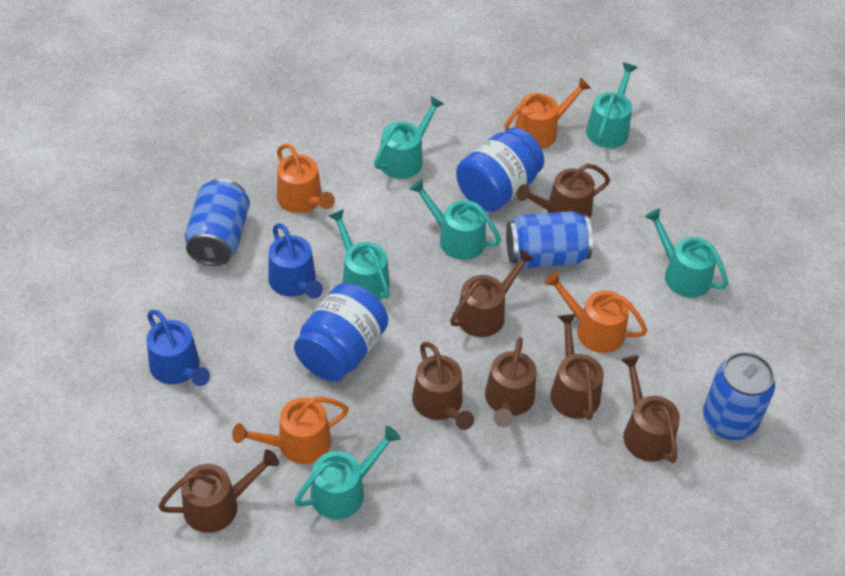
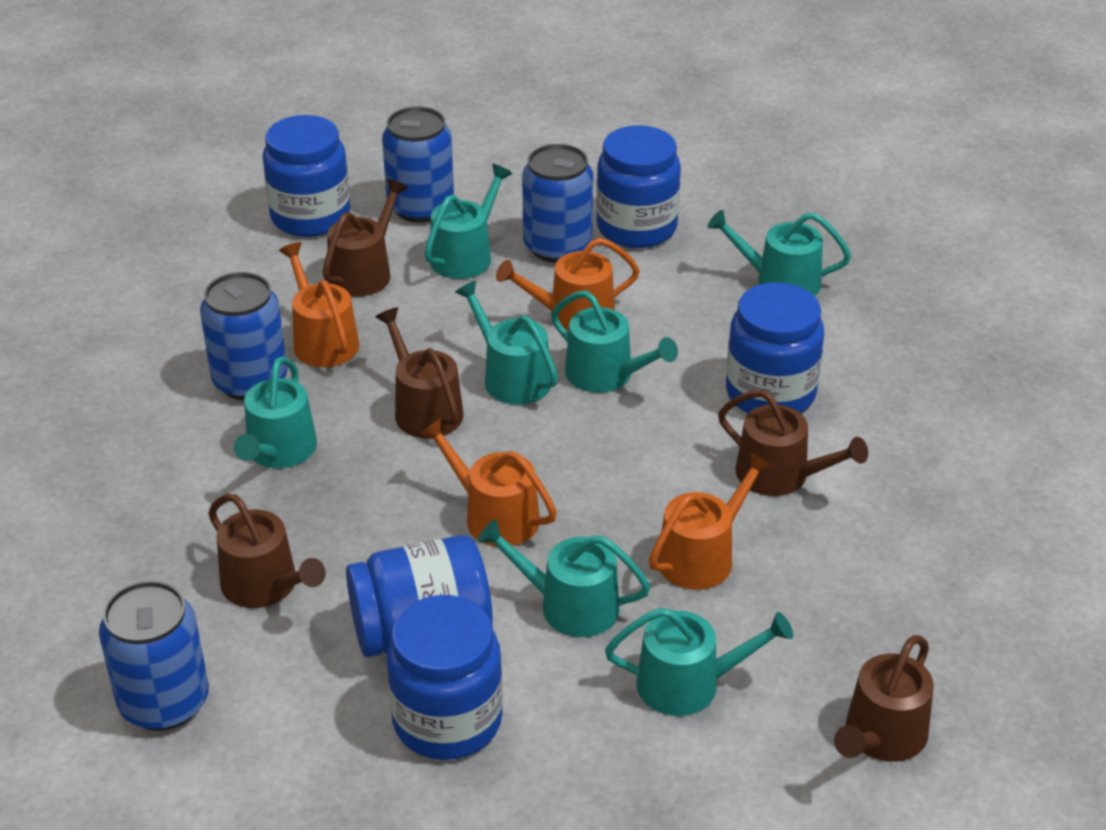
blue can: [185,178,250,266] [506,211,593,268] [703,352,775,440] = 3 -> [99,580,209,731] [200,272,287,401] [382,106,454,222] [522,144,593,263] = 4
blue jar: [294,283,388,382] [456,128,544,212] = 2 -> [263,115,350,237] [346,535,493,657] [387,595,503,760] [596,125,681,248] [726,282,824,413] = 5
blue watering can: [147,310,210,386] [268,223,323,299] = 2 -> none = 0
brown watering can: [158,449,279,533] [412,342,474,430] [450,249,534,337] [485,337,537,427] [516,163,610,219] [550,314,604,420] [621,355,680,463] = 7 -> [208,494,326,608] [323,179,408,297] [375,307,464,438] [718,390,868,496] [834,635,934,762] = 5
turquoise watering can: [294,426,401,519] [328,209,390,300] [374,96,444,179] [409,179,501,260] [586,63,638,148] [645,208,728,298] = 6 -> [234,356,317,468] [424,164,512,279] [455,280,558,405] [478,520,651,637] [551,291,678,393] [605,608,793,716] [707,210,851,296] = 7

